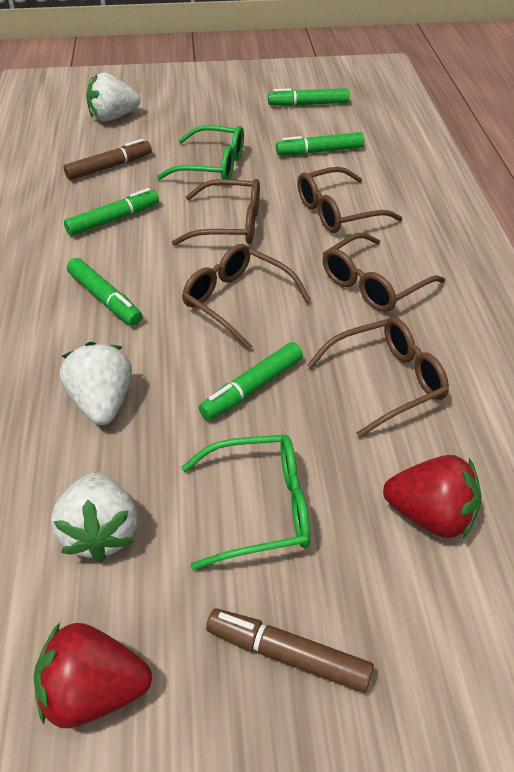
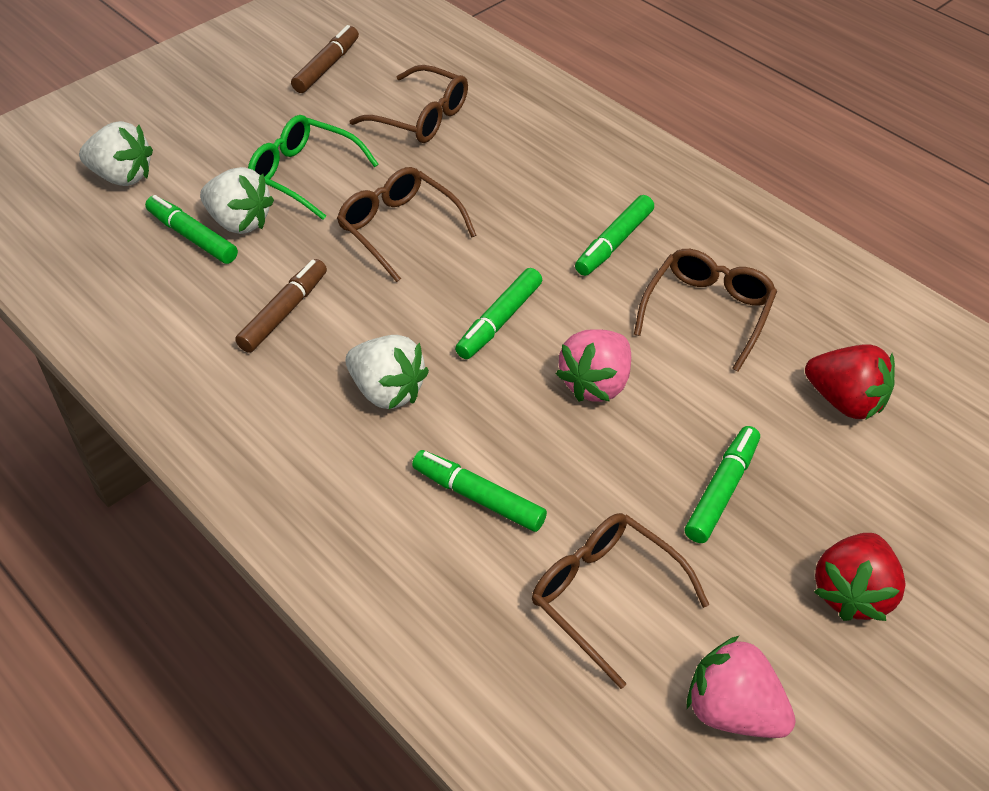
brown glasses: [172,179,260,246] [182,244,311,350] [297,167,402,233] [307,317,449,437] [322,233,445,312] = 5 -> [337,167,476,282] [350,65,468,143] [532,513,710,689] [634,249,777,371] = 4
green glasses: [157,125,244,180] [181,435,310,570] = 2 -> [248,115,379,220] = 1
pink strawberry: none = 0 -> [556,330,631,402] [687,636,796,738] = 2

